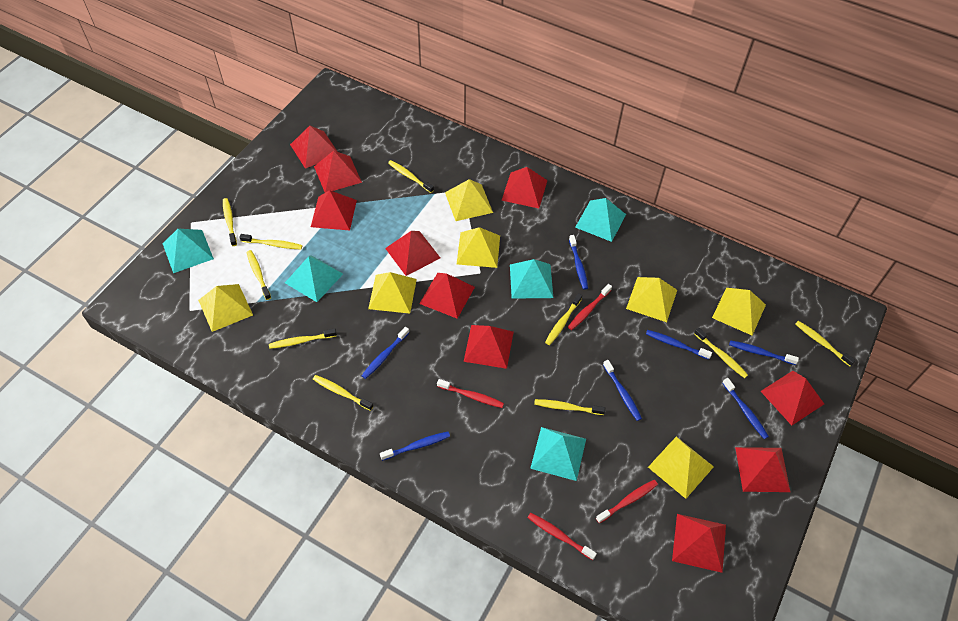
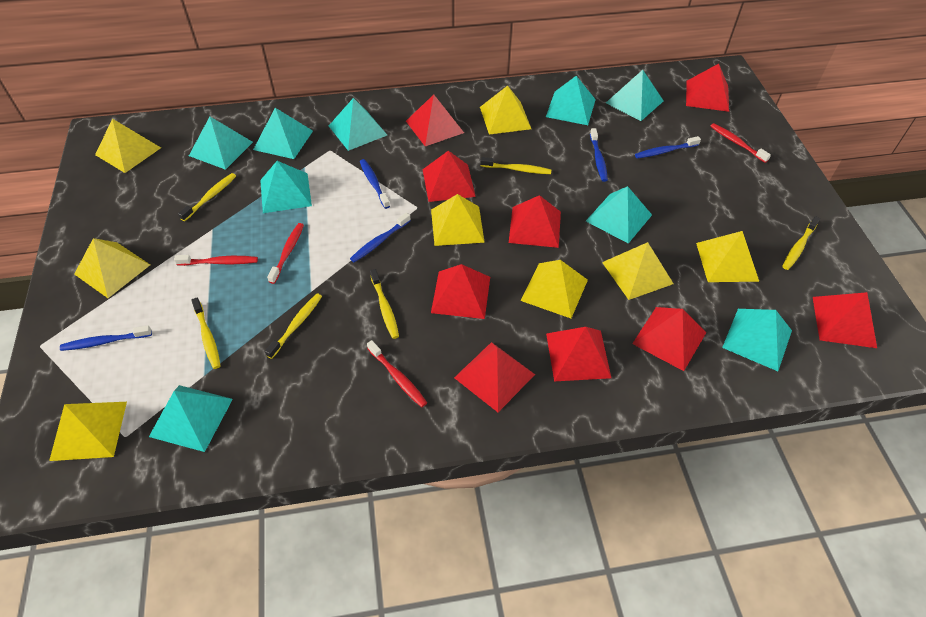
blue toothbrush: [361,327,409,379] [380,432,450,461] [569,235,588,290] [603,360,642,421] [646,330,712,360] [722,378,769,439] [729,340,799,365] = 7 -> [60,325,152,351] [350,212,411,262] [360,159,390,209] [590,128,608,182] [635,136,701,158] = 5
red pyramid: [290,126,338,169] [311,190,357,231] [314,151,362,193] [385,231,440,276] [419,273,475,319] [464,325,514,369] [501,167,547,208] [672,514,726,573] [735,447,790,492] [761,371,824,426] = 10 -> [406,95,464,146] [423,151,476,202] [431,264,490,319] [454,342,535,412] [509,195,561,248] [546,327,611,381] [632,307,707,371] [686,64,729,112] [813,292,877,348] = 9
turquoise pyramid: [163,229,214,273] [285,255,343,302] [510,259,553,299] [530,427,586,481] [575,198,626,242] = 5 -> [149,385,233,452] [189,117,253,170] [253,108,313,159] [260,161,312,213] [329,98,387,151] [546,76,596,125] [586,186,652,244] [606,70,663,121] [722,309,792,371] = 9
yellow pyramid: [198,284,253,332] [368,272,417,314] [445,179,493,221] [457,227,500,268] [626,277,677,322] [648,437,714,499] [712,288,766,335] = 7 -> [49,402,127,461] [74,238,150,298] [95,119,161,173] [431,194,485,246] [480,85,531,135] [521,260,588,318] [602,242,674,300] [696,231,759,282] = 8
yellow toothbrush: [223,198,237,246] [239,234,302,249] [247,250,271,300] [269,328,337,349] [313,375,373,411] [388,160,434,193] [534,399,605,415] [545,293,582,345] [694,327,748,378] [795,321,856,366] = 10 -> [178,173,236,221] [191,298,221,369] [265,294,322,359] [370,269,399,339] [480,157,552,174] [782,216,820,270] = 6

